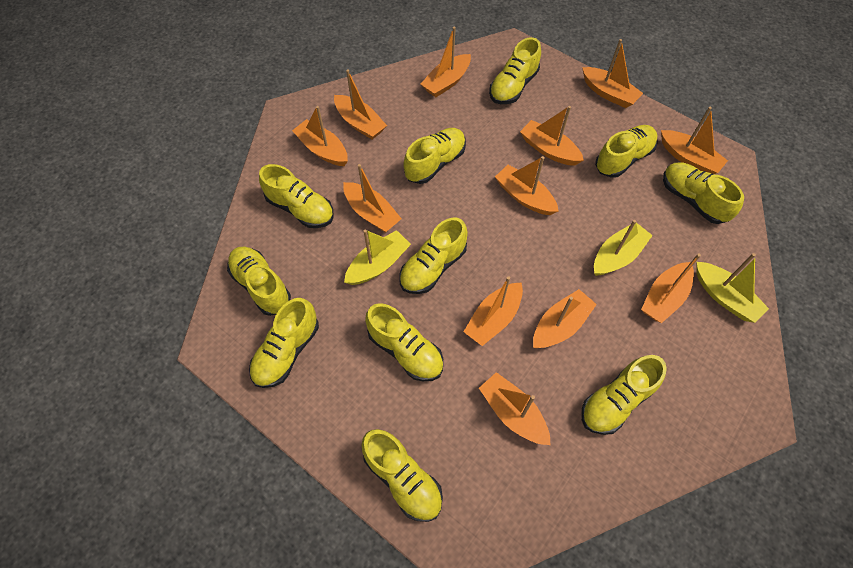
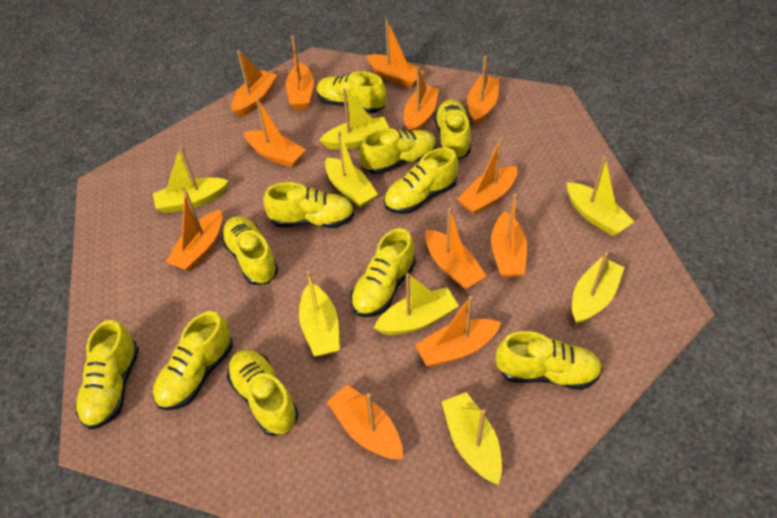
yellow boat: [344,230,411,285] [594,220,653,276] [697,253,769,323] = 3 -> [153,146,229,213] [299,271,340,356] [320,88,389,150] [325,131,378,208] [374,273,459,335] [442,392,502,484] [567,157,635,236] [572,252,625,324] = 8

